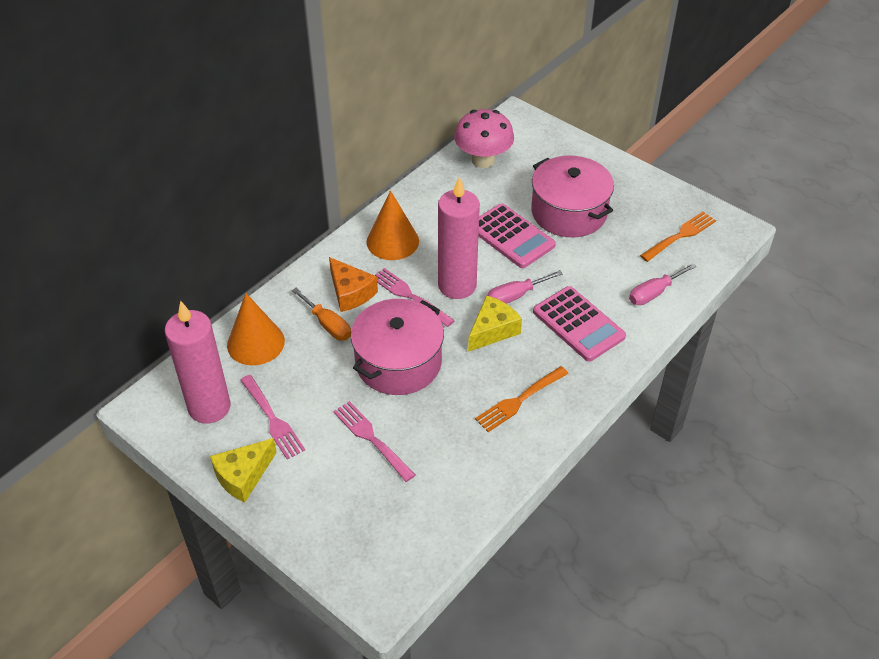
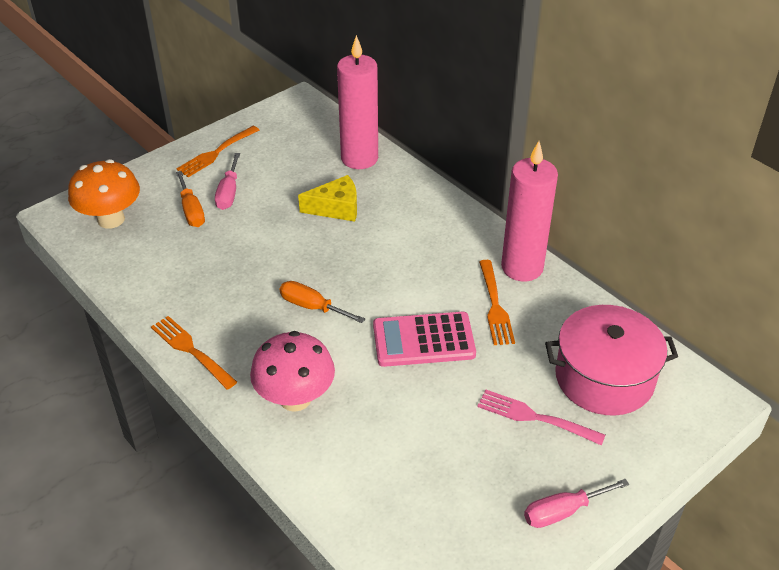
orange cheese: [329,257,378,312] = 1 -> none = 0
orange cone: [227,293,285,365] [366,190,419,260] = 2 -> none = 0
orange fork: [475,366,569,432] [640,212,716,262] = 2 -> [151,316,237,389] [176,126,259,177] [479,260,515,345] = 3
orange mushroom: none = 0 -> [68,159,140,229] = 1
orange screwdriver: [292,288,351,340] = 1 -> [176,171,205,227] [280,281,365,323] = 2
pink calculator: [478,203,556,268] [533,286,626,362] = 2 -> [373,312,476,367] = 1
pink fork: [240,375,305,459] [333,401,415,482] [375,268,455,327] = 3 -> [477,390,605,446] = 1
pink pot: [351,299,444,395] [531,155,614,237] = 2 -> [545,305,678,416] = 1
yellow cheese: [210,438,277,503] [468,295,522,352] = 2 -> [298,175,357,222] = 1

